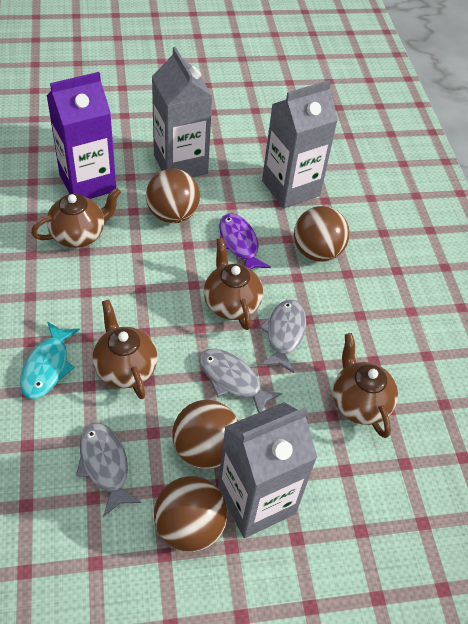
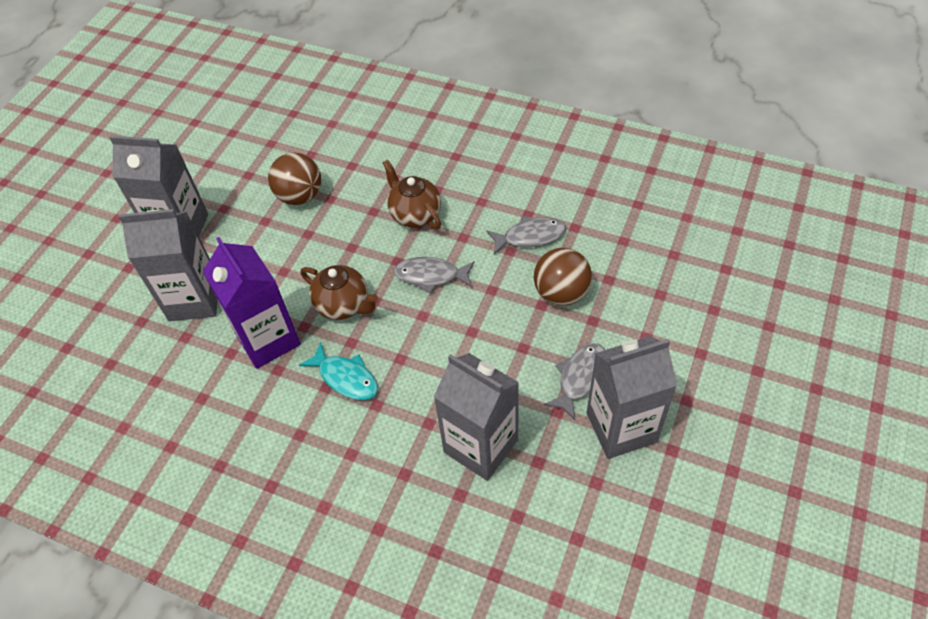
brown ball: [146,169,200,223] [154,476,227,552] [172,400,238,469] [294,206,350,262] = 4 -> [268,152,321,205] [534,248,592,306] = 2
brown teapot: [31,188,121,248] [93,299,158,399] [204,238,263,330] [333,333,398,438] = 4 -> [301,265,378,320] [383,160,441,229] = 2
grey carton: [152,47,213,177] [218,402,317,538] [262,80,338,209] = 3 -> [109,136,208,236] [119,209,218,321] [434,353,519,481] [587,336,677,459] = 4
purple fish: [219,214,271,269] = 1 -> none = 0

